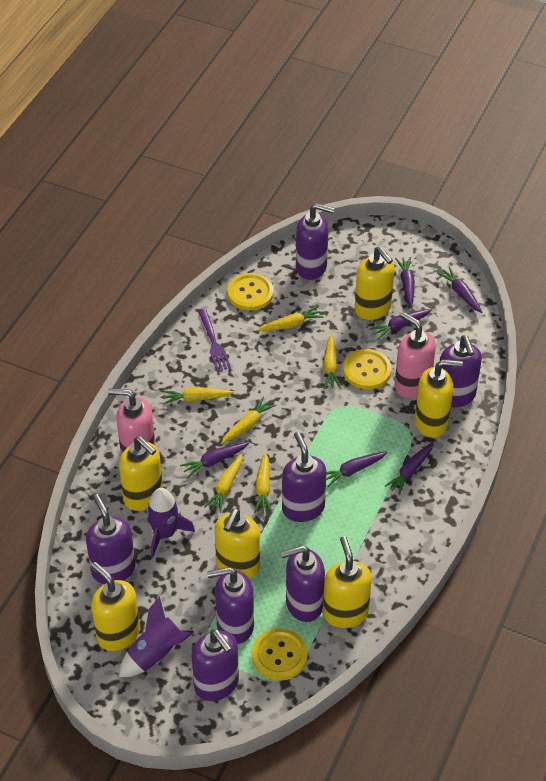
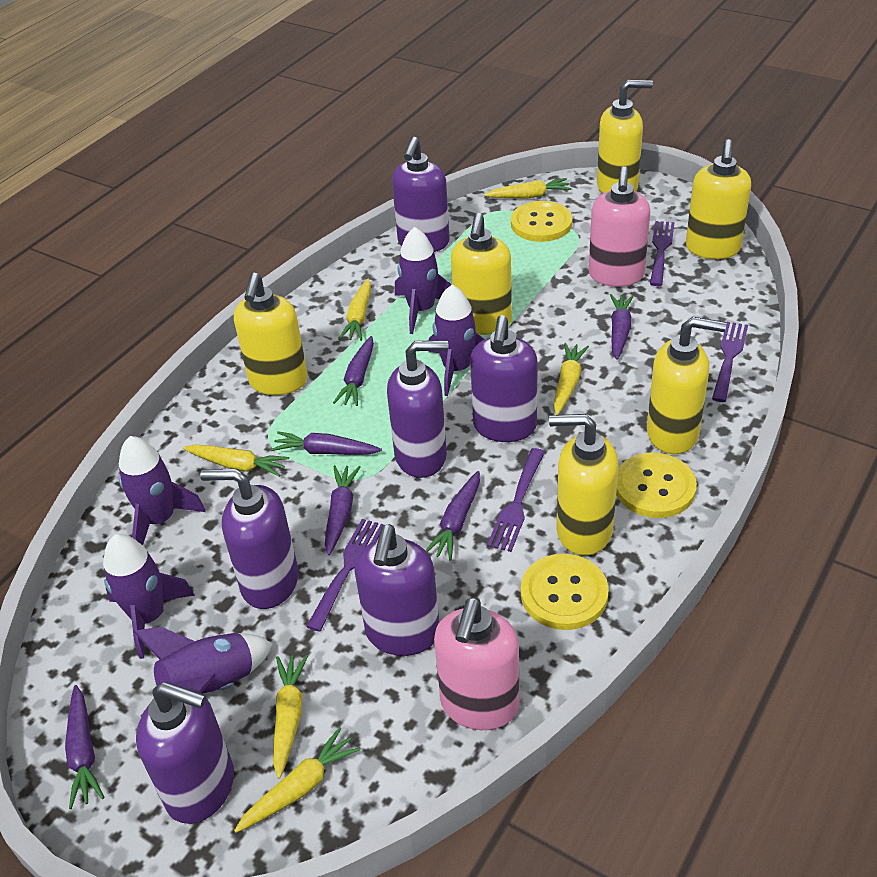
purple fork: [198,310,231,372] = 1 -> [306,519,384,632] [487,448,545,552] [650,221,675,286] [712,322,748,402] = 4
purple rocket: [119,596,194,677] [146,488,195,558] = 2 -> [103,534,195,659] [119,436,206,545] [133,627,273,717] [395,227,452,334] [428,285,484,396] = 5
purple soap dispenser: [86,494,135,584] [192,629,239,701] [207,567,254,644] [281,545,325,622] [282,432,327,522] [296,203,335,280] [440,335,482,407] = 7 -> [136,682,234,824] [200,468,298,609] [354,524,439,656] [387,340,448,478] [392,137,450,252] [470,315,538,442] = 6

